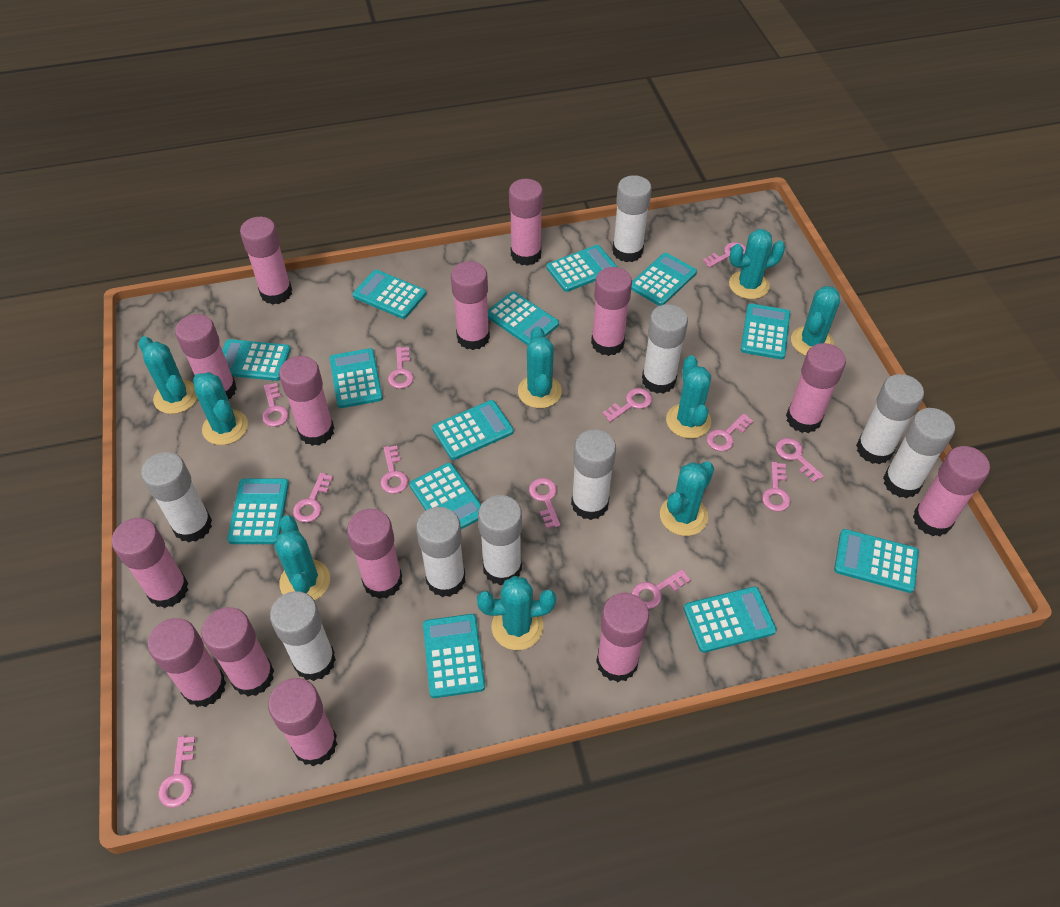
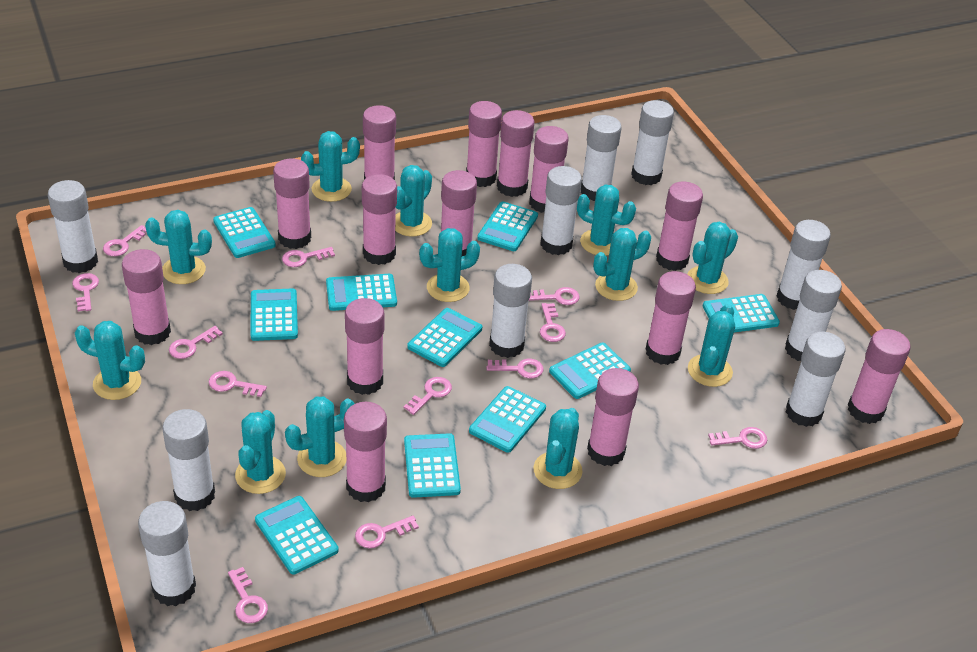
turquoise cactus: [138,336,197,414] [193,372,248,445] [275,515,330,600] [477,576,556,650] [518,326,562,408] [660,461,714,536] [666,355,711,438] [729,229,785,299] [791,286,840,356] = 9 -> [75,321,145,400] [145,210,212,284] [235,410,286,494] [285,396,355,477] [301,131,360,202] [395,165,432,237] [419,228,480,302] [533,408,582,489] [577,185,636,256] [593,228,651,301] [687,222,738,294] [688,304,735,387] = 12
turquoise calculator: [222,339,291,381] [227,478,289,544] [330,348,383,408] [353,270,426,319] [410,463,481,529] [423,614,485,698] [432,400,514,460] [488,292,559,346] [546,245,618,292] [631,253,697,306] [683,586,777,653] [741,304,790,359] [834,529,919,593] = 13 -> [213,207,276,258] [250,288,298,341] [255,496,339,575] [326,274,397,311] [404,433,461,498] [407,308,482,367] [469,386,546,453] [477,201,538,251] [549,343,631,399] [703,294,780,333] = 10
white glue stick: [141,452,212,543] [270,591,336,681] [416,507,465,597] [478,495,522,586] [571,429,616,520] [612,175,652,262] [642,304,688,394] [856,374,924,464] [883,408,955,498] = 9 -> [48,180,98,273] [138,501,196,606] [162,409,215,511] [489,264,532,358] [540,166,582,255] [581,115,622,201] [631,100,674,185] [776,220,831,310] [785,270,842,361] [786,331,845,427] = 10

